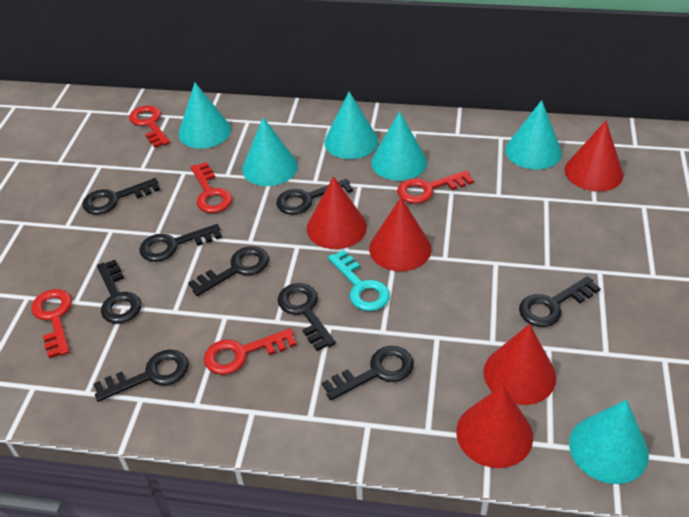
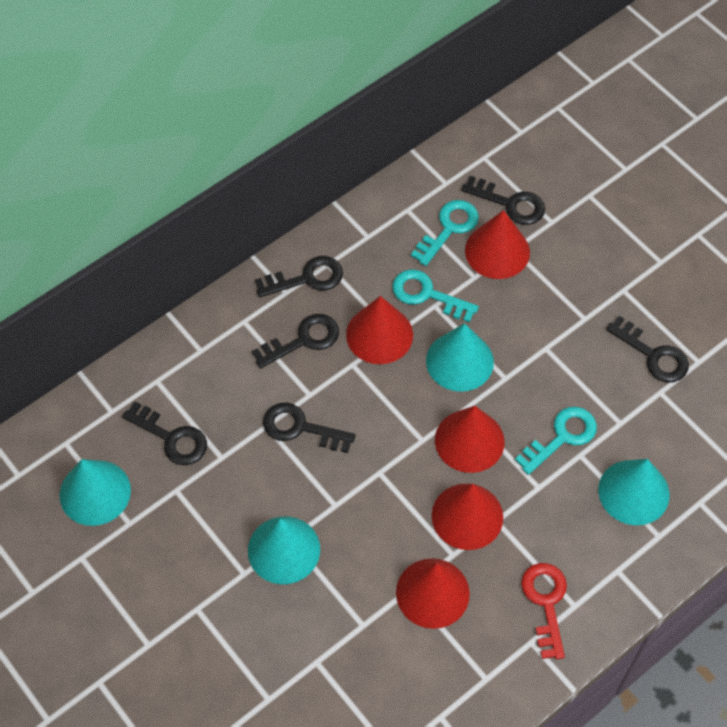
black key: [82,178,160,215] [94,349,189,402] [97,260,141,323] [139,224,222,262] [188,246,269,296] [276,179,353,215] [278,283,336,351] [322,346,414,400] [519,276,601,327] = 9 -> [122,401,207,465] [252,314,339,368] [255,256,343,297] [263,402,356,453] [462,176,545,225] [606,316,689,382] = 6
red key: [31,289,72,358] [129,105,170,148] [191,162,232,213] [204,328,296,375] [397,170,474,204] = 5 -> [521,563,567,659] = 1
turquoise cone: [178,82,231,149] [242,117,298,186] [324,91,378,159] [371,111,427,181] [505,100,562,170] [569,400,649,484] = 6 -> [60,459,131,526] [248,516,320,584] [426,323,494,392] [598,459,670,525] = 4
turquoise key: [328,250,390,311] = 1 -> [392,269,479,323] [411,200,479,266] [515,407,597,475] = 3

